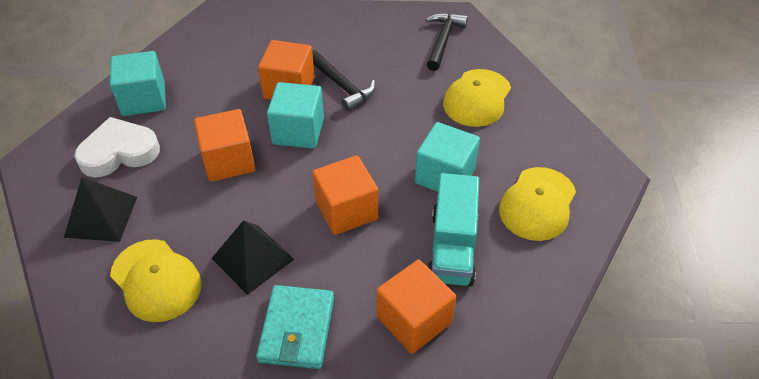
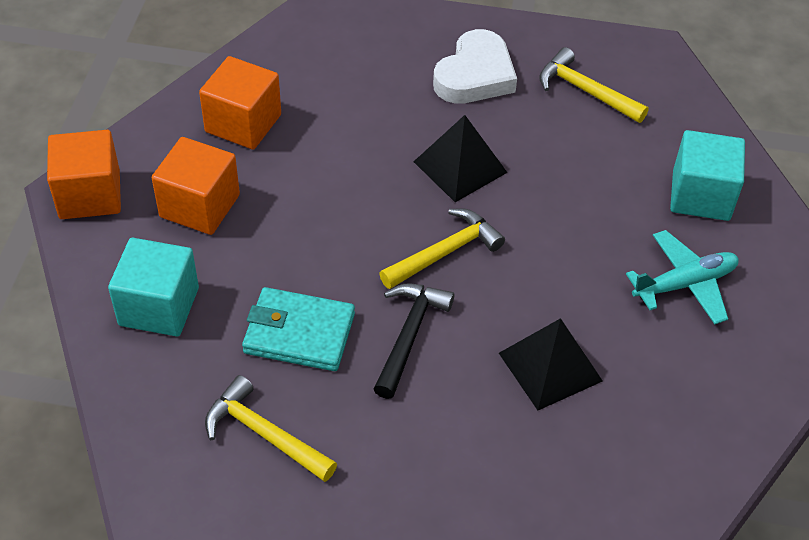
black hammer: [312,50,376,111] [426,13,468,71] = 2 -> [374,283,454,399] = 1
orange cube: [194,109,255,182] [258,40,315,100] [312,155,378,235] [377,260,456,354] = 4 -> [47,130,121,219] [152,137,240,235] [199,56,281,149] = 3
turquoise cube: [110,51,166,116] [267,82,324,149] [415,122,480,192] = 3 -> [108,238,199,336] [670,130,745,221] = 2
turquoise plane: none = 0 -> [626,230,739,324] = 1
turquoise truck: [427,173,479,286] = 1 -> none = 0
yellow cap: [110,239,202,322] [443,69,511,127] [499,167,576,241] = 3 -> none = 0
yellow hammer: none = 0 -> [205,375,337,482] [379,209,505,289] [539,47,649,123] = 3

